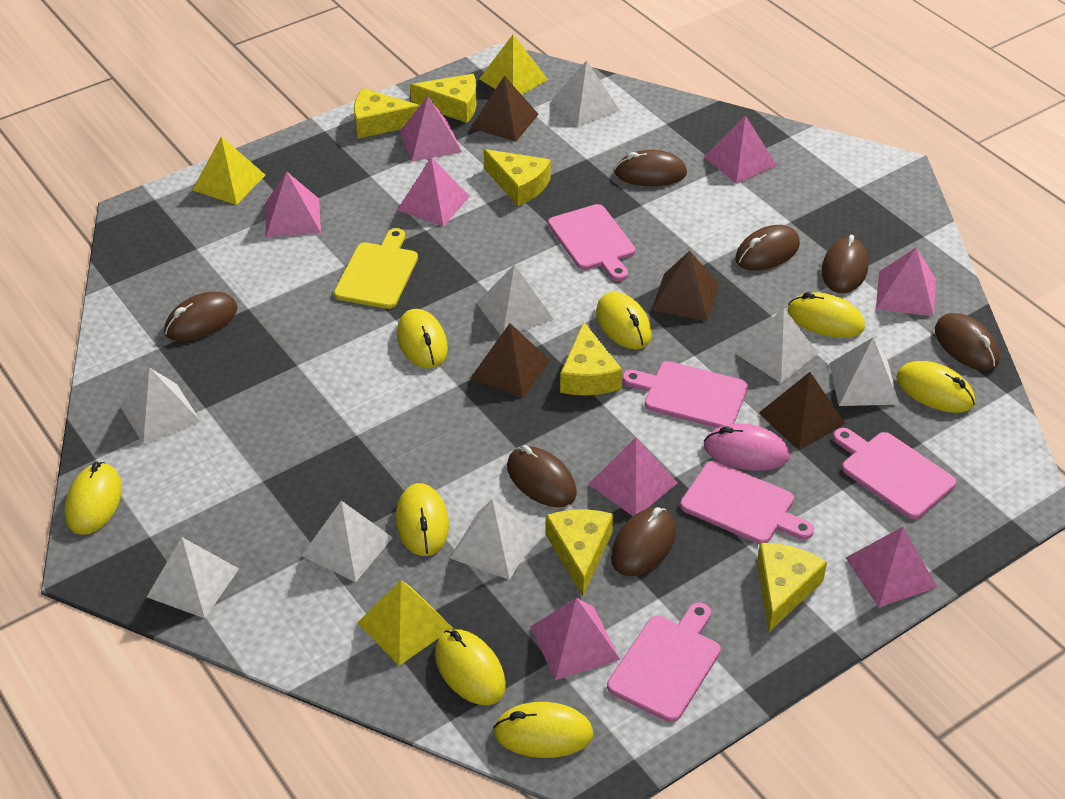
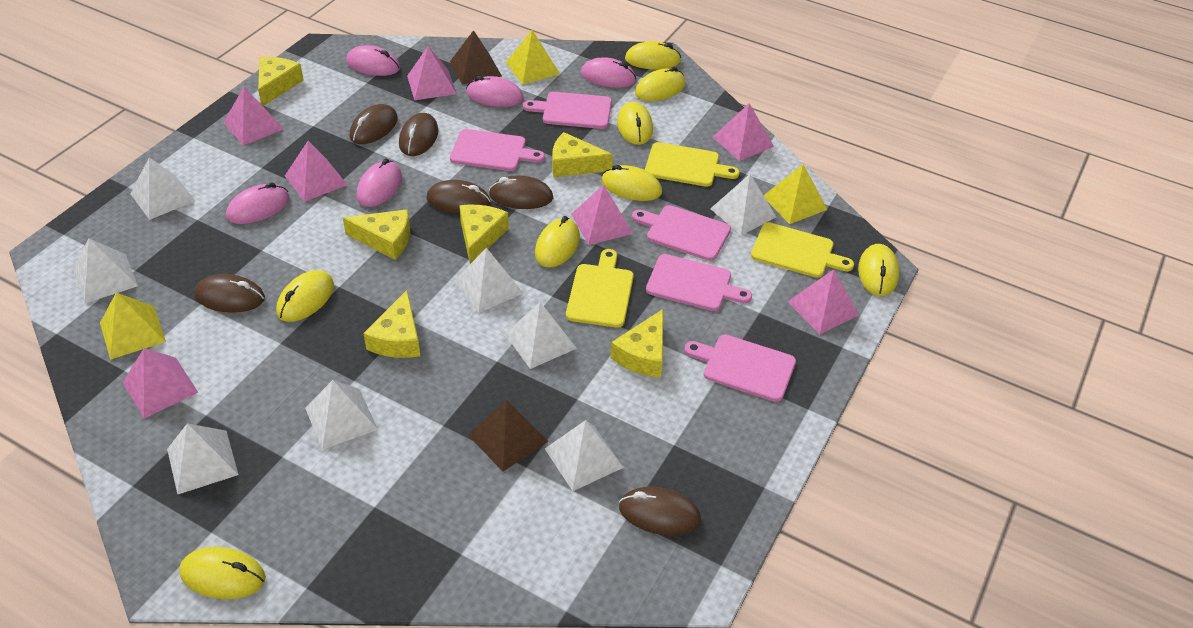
brown mouse: [164,292,237,341] [507,445,577,507] [611,507,676,576] [615,150,687,186] [735,225,800,271] [821,235,869,293] [935,313,1000,371] = 7 -> [194,274,265,313] [350,104,398,144] [399,113,438,156] [426,180,491,214] [489,175,553,209] [619,487,701,535] = 6
brown pyramid: [470,323,550,398] [471,76,539,142] [651,251,719,321] [759,372,845,450] = 4 -> [450,30,502,84] [468,400,549,472] = 2
pink mouse: [704,424,789,471] = 1 -> [226,182,290,224] [346,45,400,76] [357,158,402,207] [466,76,523,107] [581,57,636,88] = 5
pink pyramid: [266,171,321,237] [397,157,470,227] [399,96,462,162] [530,598,620,680] [588,438,677,516] [704,115,777,184] [846,527,937,607] [876,247,936,317] = 8 -> [122,348,199,418] [223,87,284,145] [285,141,347,202] [407,46,457,100] [571,185,633,245] [713,103,774,161] [787,269,859,334] = 7
yellow cutting board: [334,228,418,309] = 1 -> [566,249,634,328] [645,142,740,187] [751,222,854,278] = 3

